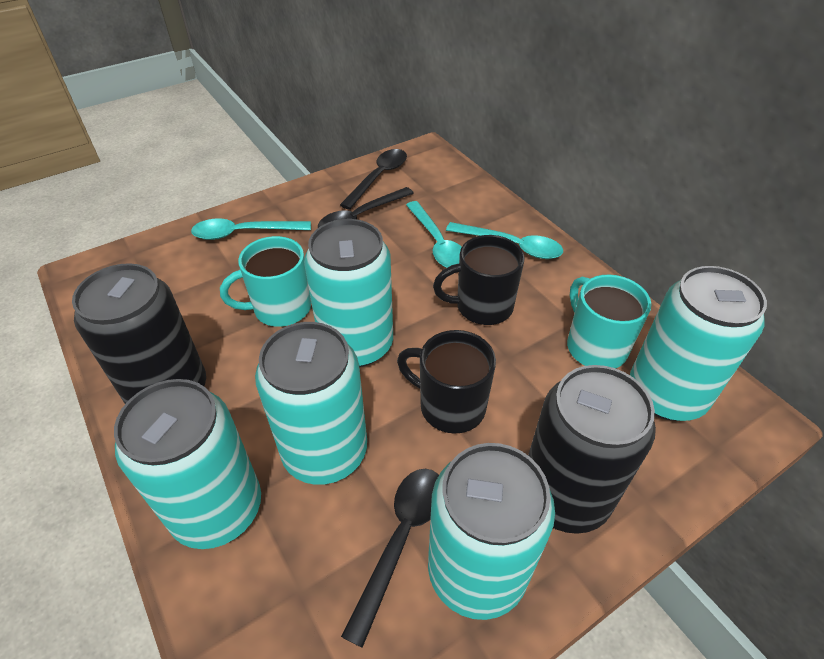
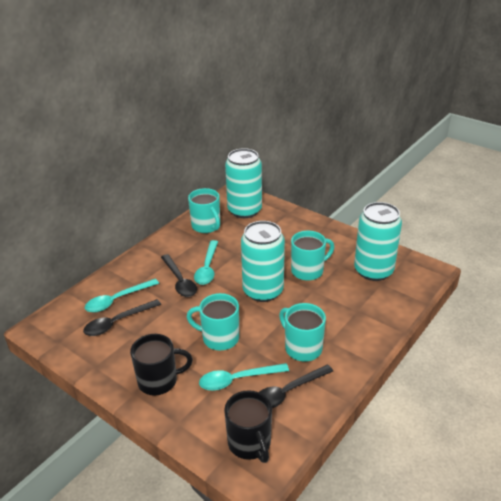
black can: [72,263,206,404] [528,365,656,534] = 2 -> none = 0
turquoise can: [114,379,261,549] [255,322,367,485] [304,219,393,367] [428,443,555,620] [630,266,767,421] = 5 -> [225,148,262,218] [241,221,285,302] [354,202,402,281] = 3
turquoise mug: [220,236,311,327] [567,275,651,368] = 2 -> [187,293,239,350] [188,188,220,233] [279,303,326,362] [291,231,334,281] = 4

